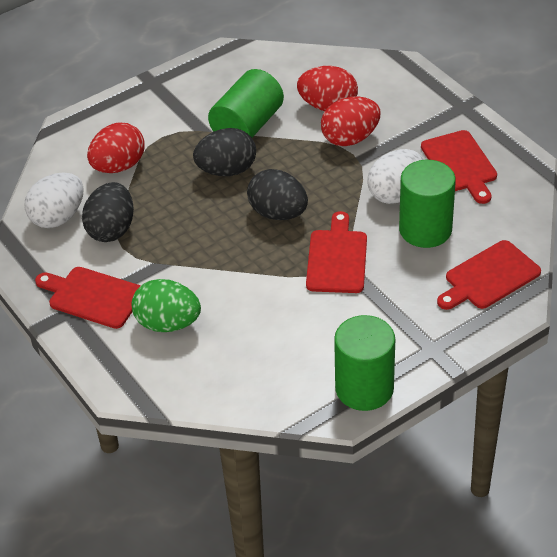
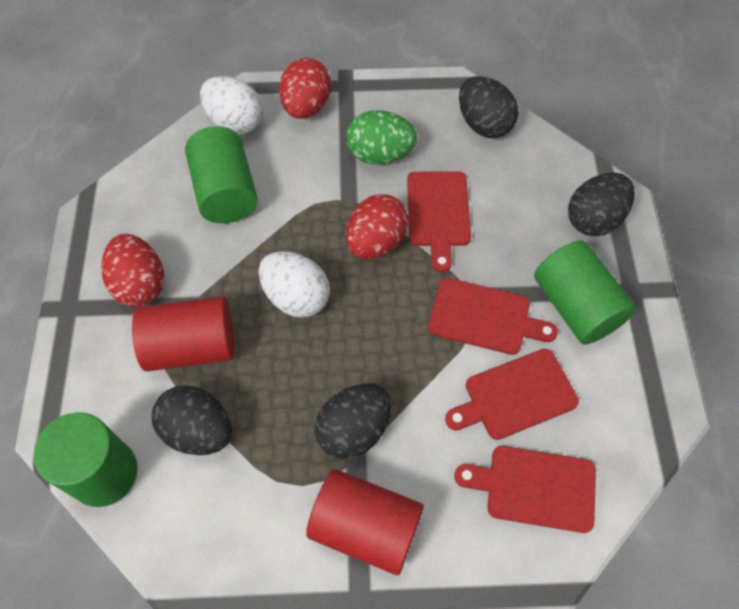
black egg: [82,182,134,242] [193,128,256,176] [247,169,308,220] = 3 -> [152,385,232,455] [315,384,392,459] [459,76,518,138] [568,172,635,236] = 4
red cylinder: none = 0 -> [132,296,235,371] [306,469,424,575] = 2

